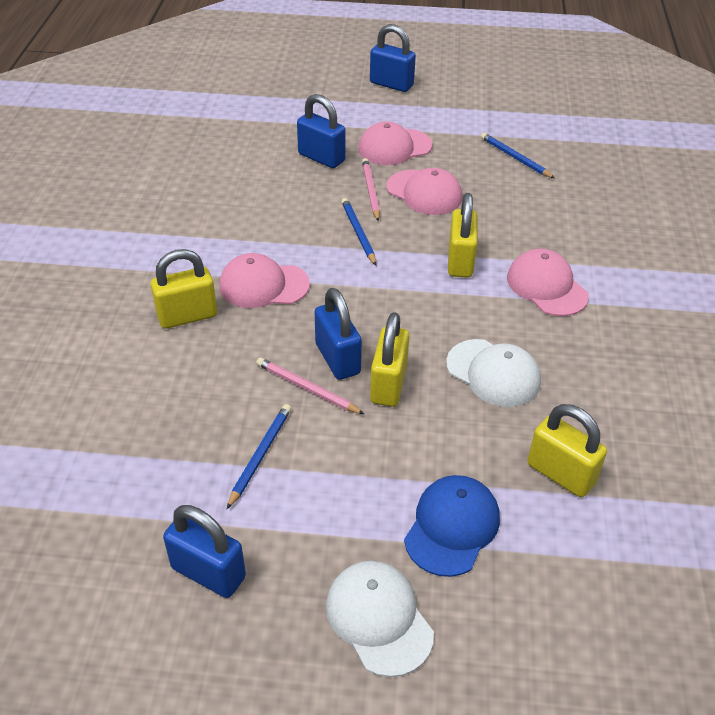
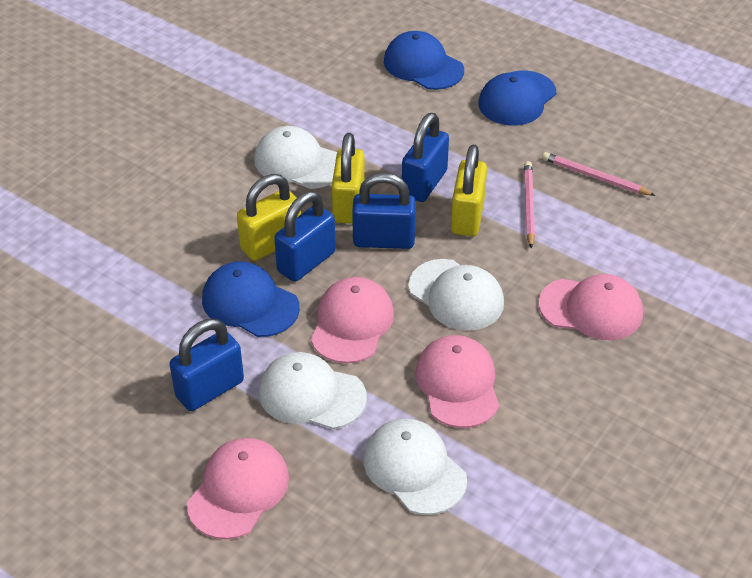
blue cap: [404,475,500,577] = 1 -> [202,261,300,337] [384,31,464,90] [478,71,556,126] = 3
blue pencil: [227,404,291,509] [341,198,376,266] [481,133,555,178] = 3 -> none = 0
white cap: [326,561,434,677] [446,339,541,407] = 2 -> [254,126,337,189] [259,352,367,429] [363,419,467,515] [408,259,504,331] = 4
yellow padlock: [151,249,217,329] [370,312,409,407] [448,193,478,278] [528,404,607,497] = 4 -> [237,174,301,261] [332,133,365,224] [451,144,487,236] = 3

